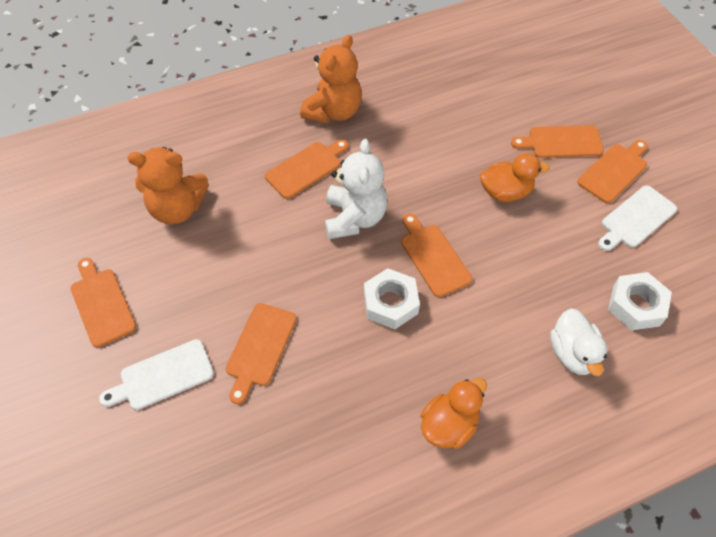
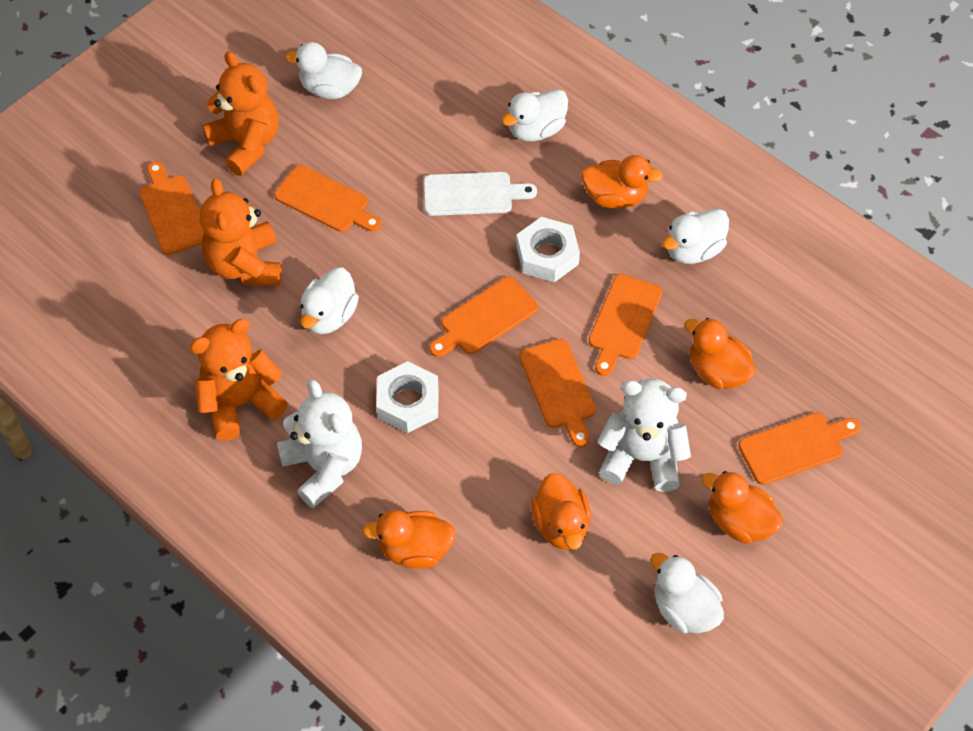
orange duck: [420,378,487,449] [480,153,550,202] = 2 -> [362,510,456,569] [531,473,591,550] [581,155,663,208] [685,318,756,389] [701,471,783,544] = 5
orange teddy bear: [127,147,209,225] [300,35,362,123] = 2 -> [190,319,288,441] [200,178,282,286] [202,51,279,176] = 3
white cutting board: [99,339,214,410] [598,186,677,251] = 2 -> [424,172,537,216] = 1
white duck: [550,308,607,376] = 1 -> [285,42,362,99] [300,267,359,334] [501,89,568,141] [651,553,724,633] [662,209,729,264] = 5
white teddy bear: [325,139,387,239] = 1 -> [277,379,362,508] [597,378,691,492] = 2

